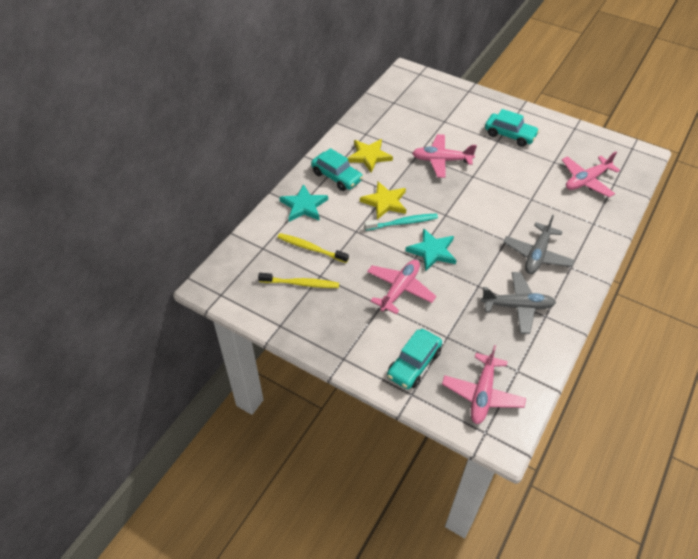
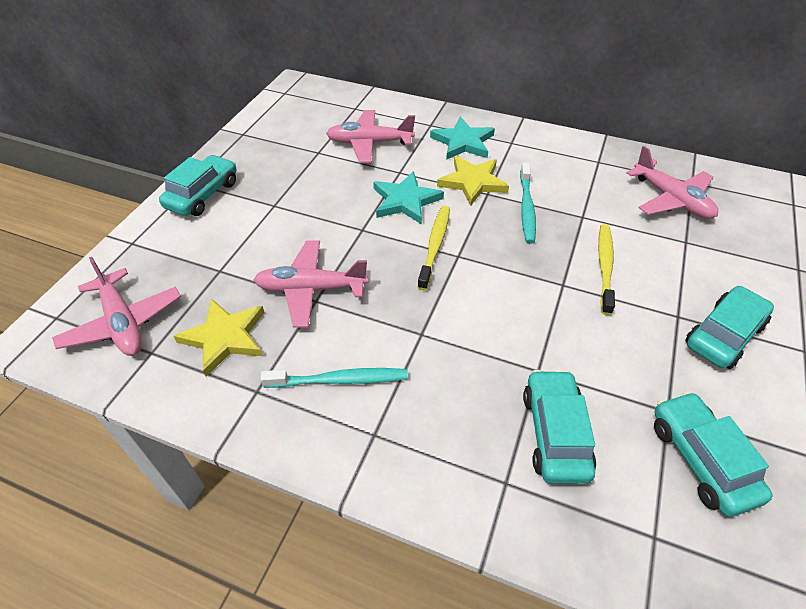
grey plane: [481,272,556,334] [503,215,575,274] = 2 -> none = 0
turquoise car: [311,148,363,191] [387,329,442,389] [485,109,539,147] = 3 -> [159,155,236,216] [523,370,596,484] [654,391,773,517] [685,286,774,369] = 4
turquoise toothbrush: [364,214,438,231] = 1 -> [261,368,408,388] [520,163,536,243] = 2

